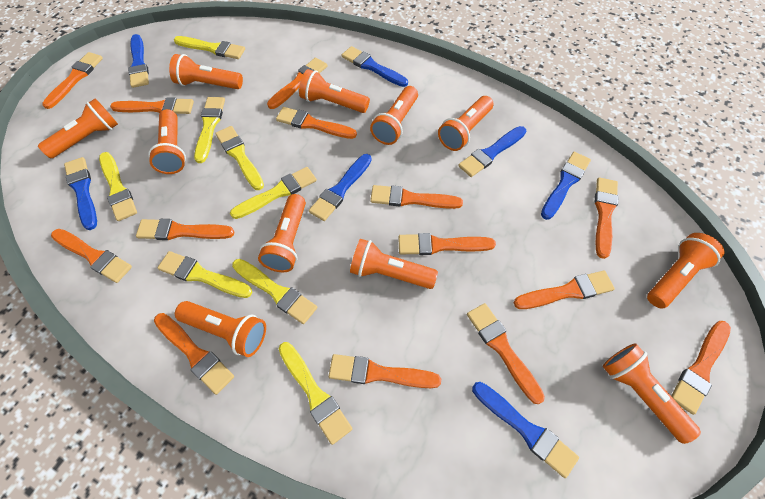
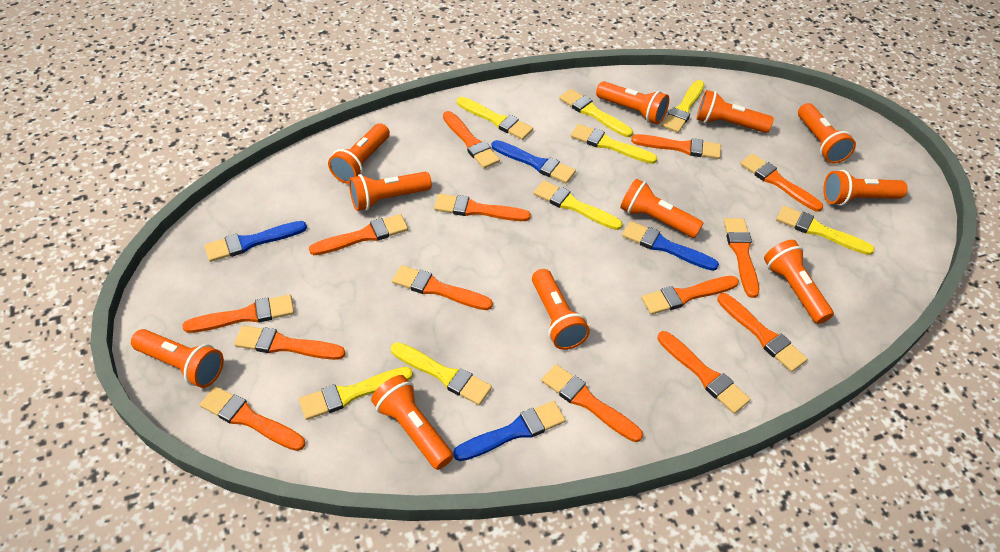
blue brush: [64,157,97,230] [128,34,149,88] [309,154,372,221] [342,46,408,87] [458,126,526,177] [472,382,579,478] [541,152,591,220] = 7 -> [205,221,307,262] [453,401,566,461] [492,140,576,183] [622,221,719,271] = 4

